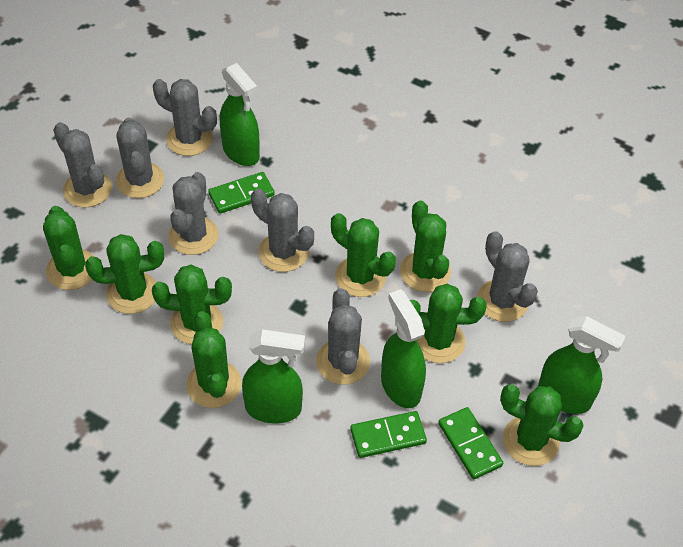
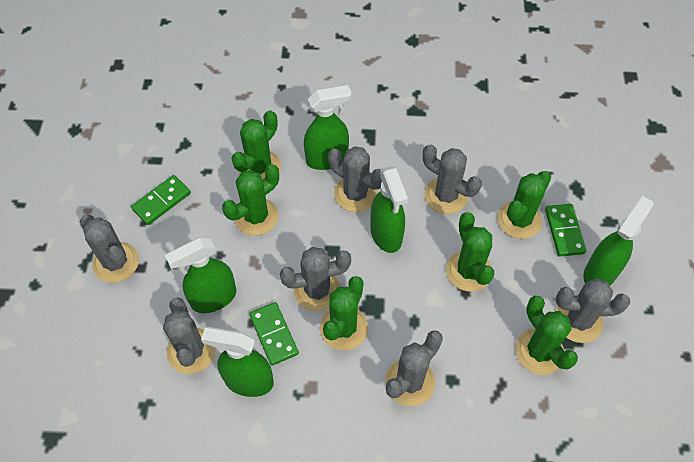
green cactus: [43,206,94,290] [85,234,164,314] [152,265,232,344] [186,311,242,408] [331,213,396,297] [400,201,451,292] [410,284,487,363] [500,384,584,466] = 8 -> [222,164,279,236] [232,110,281,180] [320,276,368,350] [446,212,494,292] [497,171,551,239] [515,296,578,375] = 6
green spray bottle: [220,63,260,166] [242,329,305,423] [381,289,426,408] [538,316,626,414] = 4 -> [165,238,236,313] [201,327,274,397] [304,85,352,170] [371,166,408,253] [583,196,654,285] = 5

